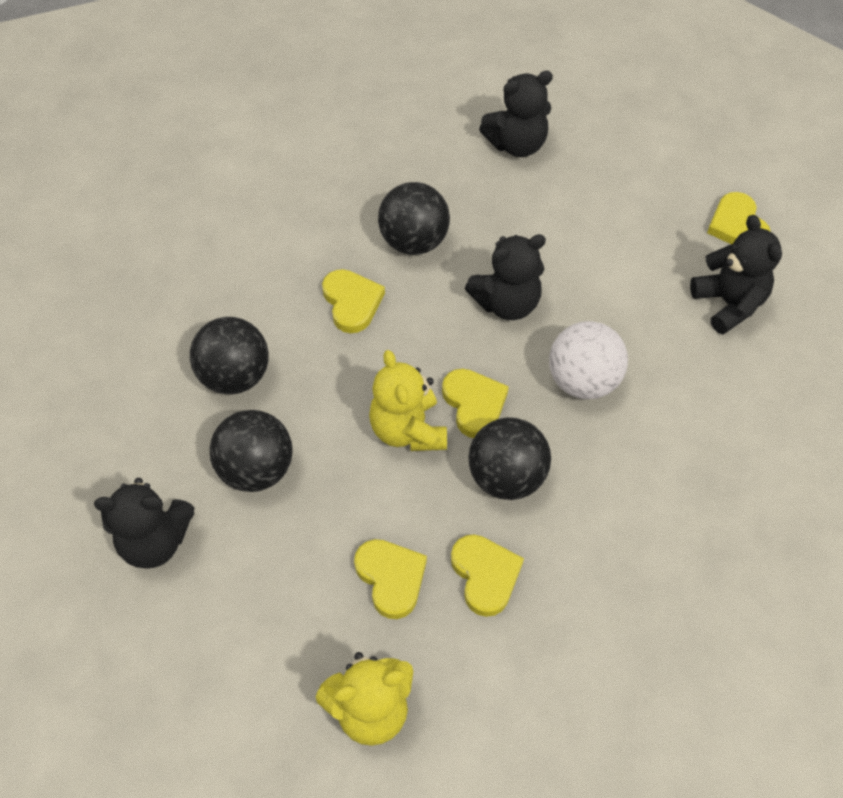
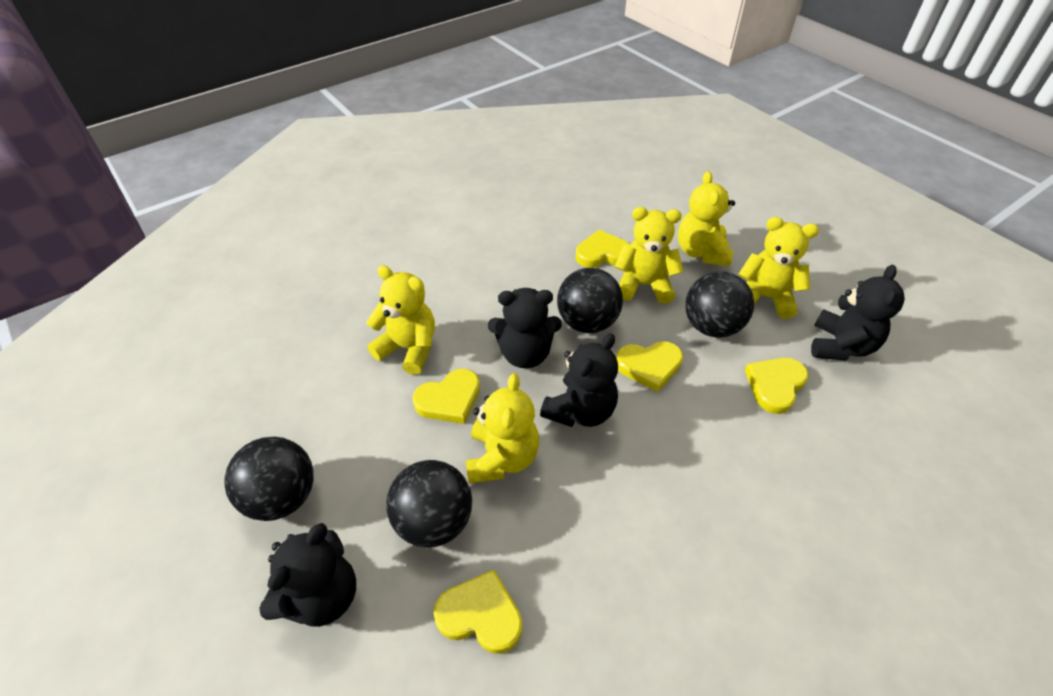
white ball: [549,321,628,399] = 1 -> none = 0
yellow teddy bear: [316,652,413,746] [369,350,447,451] = 2 -> [366,265,435,375] [466,373,539,483] [614,207,683,304] [678,171,735,267] [738,217,819,319] = 5

